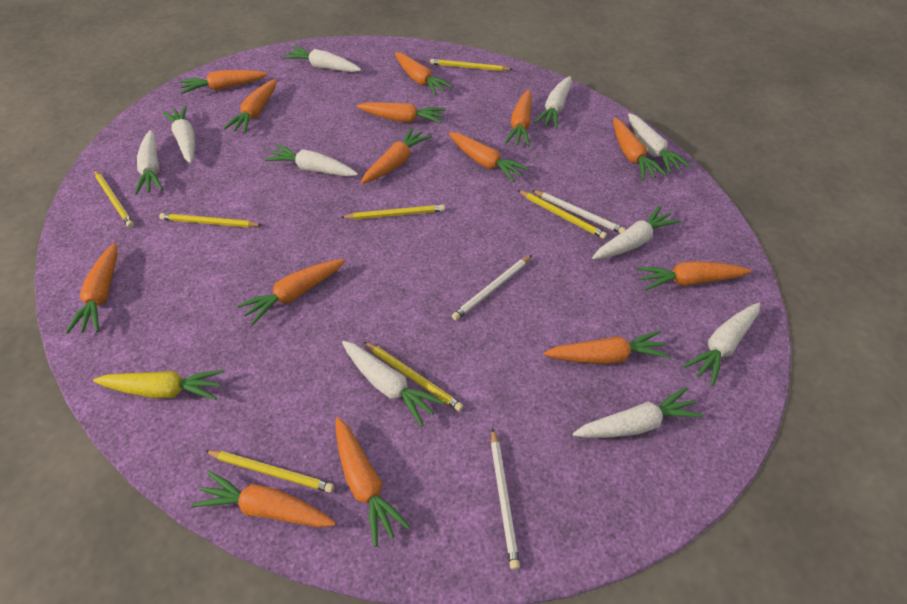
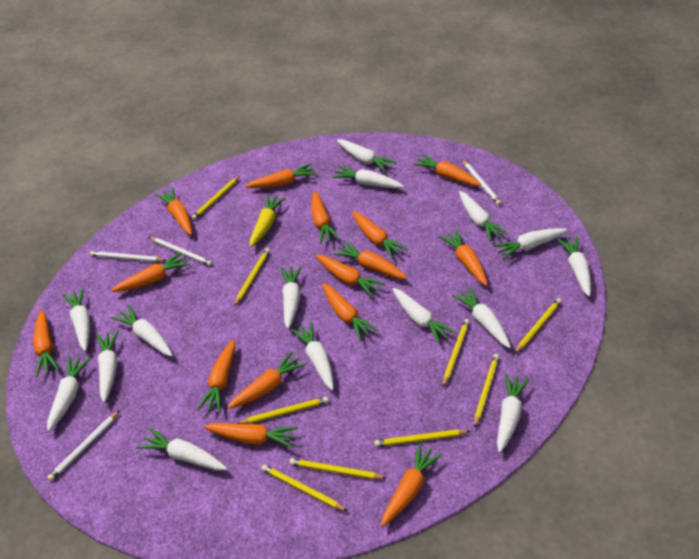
orange carrot: [66,243,118,334] [180,70,268,94] [191,471,336,527] [223,79,277,133] [237,259,345,325] [336,417,410,547] [357,103,446,124] [361,127,432,184] [395,52,453,96] [449,132,529,182] [505,89,532,146] [544,331,670,364] [613,118,667,180] [637,261,751,291] = 14 -> [33,310,59,377] [111,252,190,292] [155,187,192,235] [197,339,235,413] [204,423,298,449] [227,351,306,409] [245,163,317,188] [312,191,340,244] [315,255,385,297] [322,283,378,341] [334,241,407,279] [352,211,408,259] [381,443,442,527] [414,154,481,186] [439,230,488,286] = 15
white carrot: [135,130,163,195] [162,106,195,163] [265,144,358,177] [283,46,361,72] [342,341,444,426] [534,76,572,129] [573,387,704,438] [592,206,681,259] [628,113,691,173] [683,303,761,386] = 10 -> [47,356,91,432] [62,288,90,351] [96,330,119,402] [111,305,173,357] [137,428,227,470] [280,266,302,329] [291,322,334,390] [332,166,404,189] [337,139,397,173] [392,288,456,344] [452,287,511,348] [459,191,508,241] [493,228,567,259] [497,374,529,453] [557,236,591,297] = 15
white pencil: [452,255,532,320] [491,428,520,570] [532,190,626,233] = 3 -> [47,411,120,481] [90,251,166,262] [149,237,212,266] [463,160,501,205] = 4
yellow pencil: [94,170,134,228] [159,213,262,228] [205,450,334,493] [340,205,445,220] [364,342,463,412] [430,59,513,71] [518,190,607,239] = 7 -> [191,176,240,220] [234,248,270,306] [237,397,329,424] [261,464,347,511] [289,458,386,479] [374,429,470,447] [443,319,470,387] [474,354,499,428] [514,298,562,354] = 9

